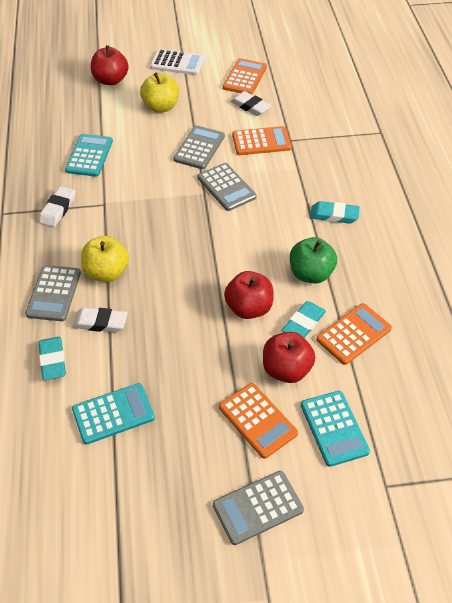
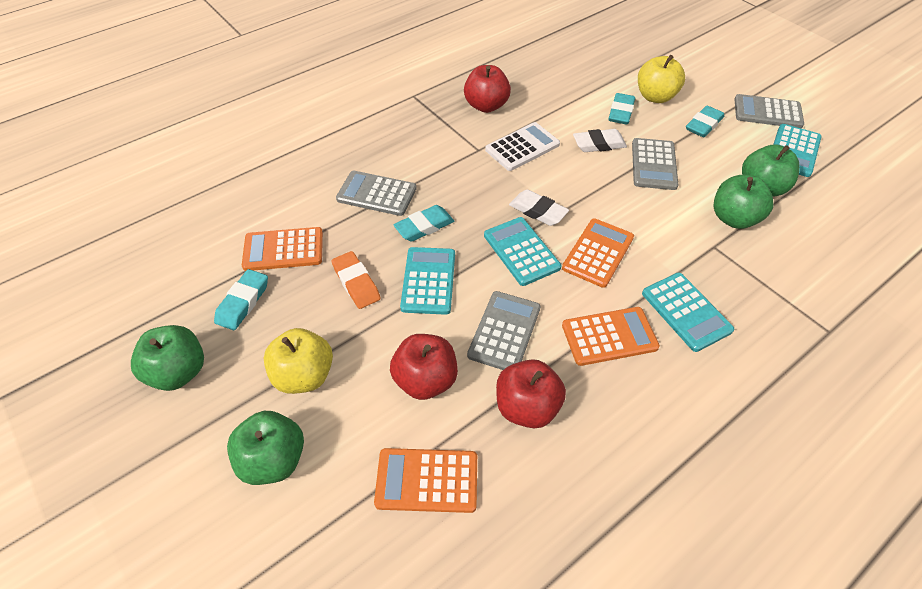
green apple: [290,237,337,284] = 1 -> [131,325,204,391] [227,411,304,485] [714,175,773,229] [742,144,800,197] = 4
orange eraser: none = 0 -> [331,251,381,309] = 1
turquoise calculator: [65,134,113,177] [72,383,155,445] [301,391,370,467] = 3 -> [400,247,455,315] [484,217,561,286] [642,273,734,352] [773,124,822,177] = 4
turquoise eraser: [38,337,66,380] [282,301,326,338] [310,201,360,224] = 3 -> [214,269,268,330] [393,205,454,242] [608,93,635,125] [686,105,724,137] = 4
white eraser: [39,186,75,227] [72,307,127,332] [230,91,272,116] = 3 -> [509,189,569,226] [573,129,627,152] = 2

